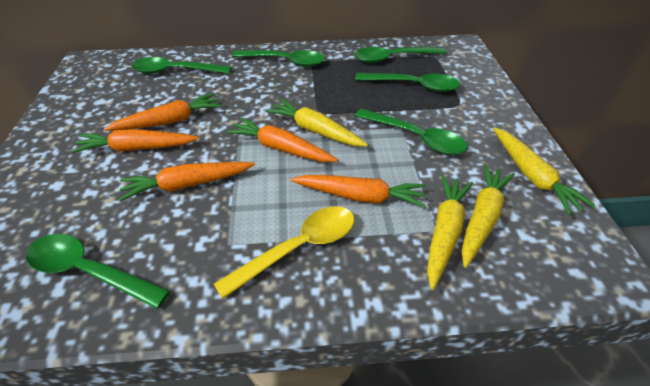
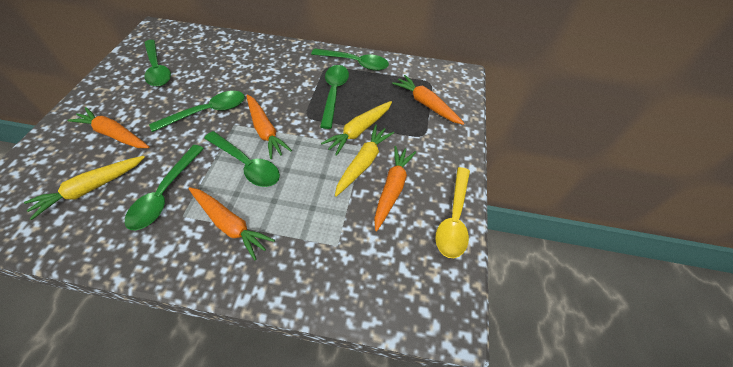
yellow carrot: [266,99,368,146] [427,175,473,290] [461,164,515,268] [493,127,595,215] = 4 -> [24,156,145,220] [321,101,392,156] [335,124,394,197] = 3

